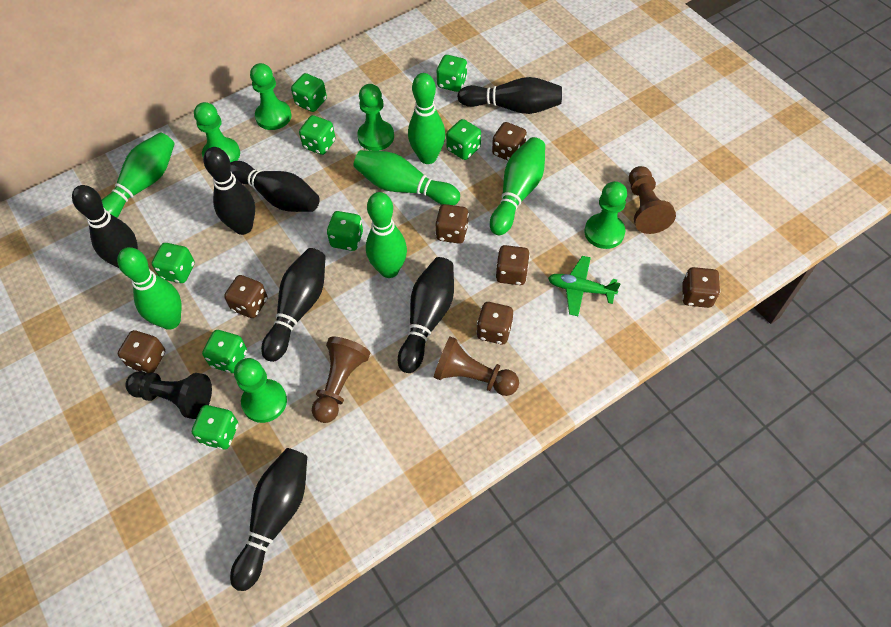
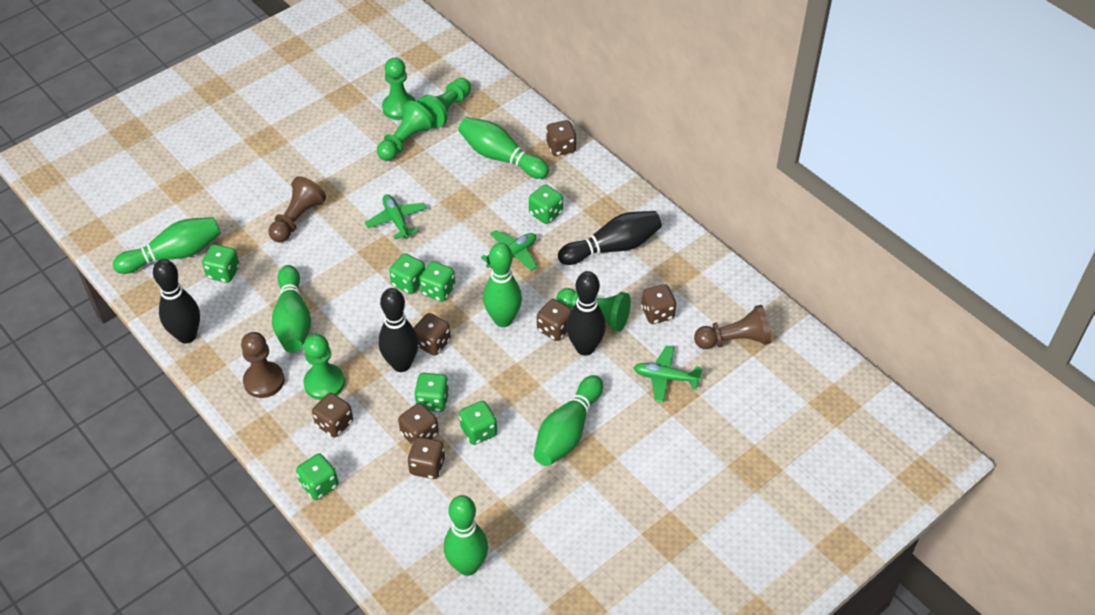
black bowling pin: [72,185,138,268] [204,147,255,235] [230,161,320,212] [230,448,307,591] [261,248,326,362] [398,257,454,373] [457,77,562,114] = 7 -> [153,259,200,344] [378,288,418,372] [558,211,662,265] [566,271,606,356] = 4
black pawn: [125,371,212,419] = 1 -> none = 0
green dice: [152,243,195,283] [192,405,238,450] [202,330,247,373] [291,73,327,112] [299,115,336,155] [327,211,363,251] [437,55,467,92] [446,119,481,160] = 8 -> [202,244,240,283] [296,453,338,500] [389,253,425,294] [414,373,449,412] [419,261,455,302] [459,401,497,445] [529,184,563,224] = 7
green plane: [548,256,621,316] = 1 -> [365,194,427,239] [481,230,537,271] [633,346,703,403] = 3

